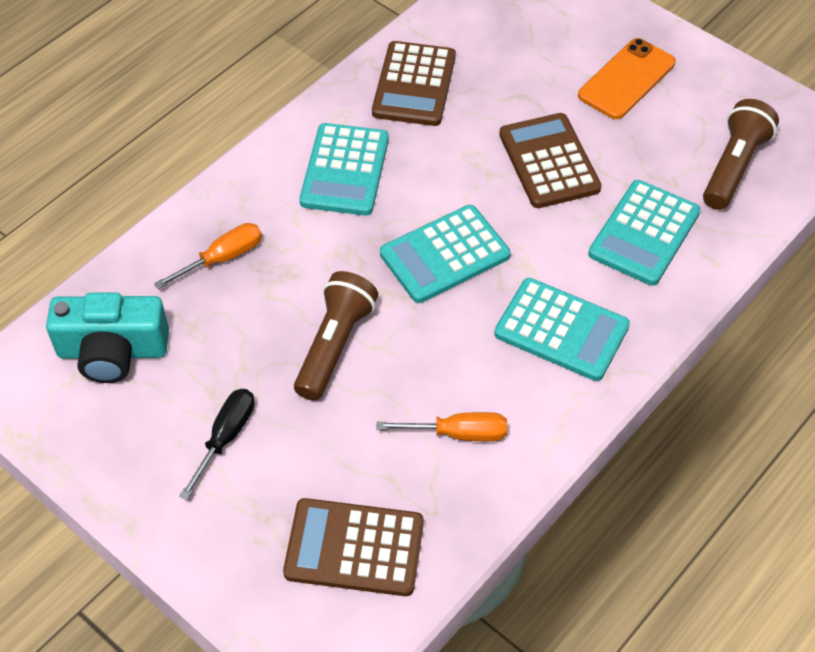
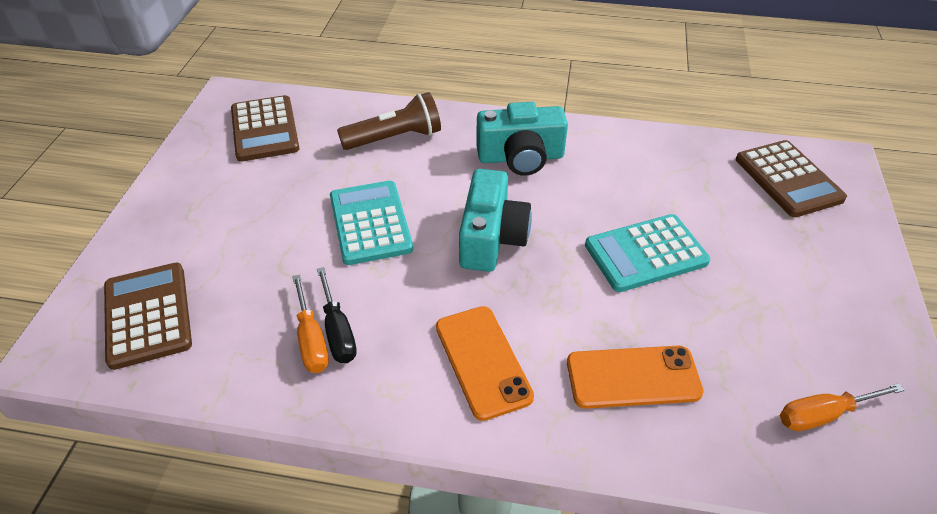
brown flashlight: [294,271,378,401] [703,99,779,210] = 2 -> [337,92,441,150] = 1
orange phone: [578,38,676,119] = 1 -> [436,306,534,421] [567,346,704,409] = 2
turquoise calculator: [300,123,389,216] [380,205,511,303] [494,278,630,381] [588,180,701,286] = 4 -> [330,181,413,265] [585,214,710,292] = 2
turquoise camera: [46,292,169,383] = 1 -> [459,169,532,272] [476,102,568,176] = 2

